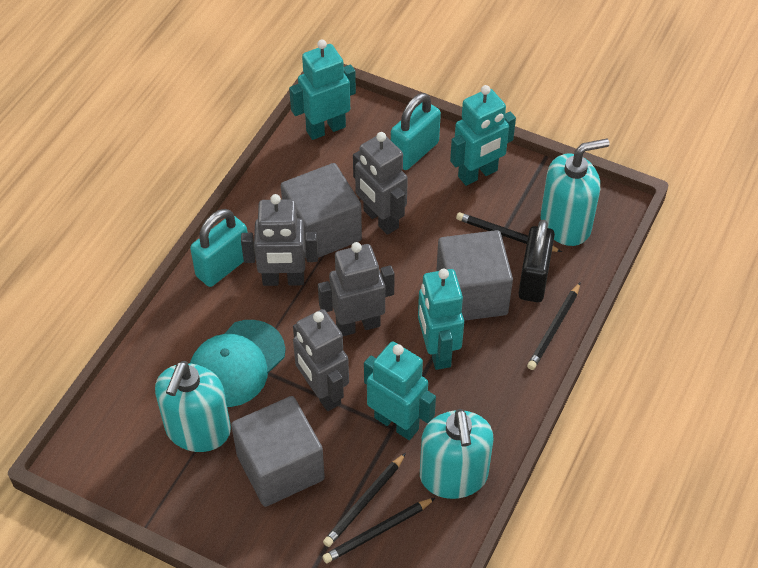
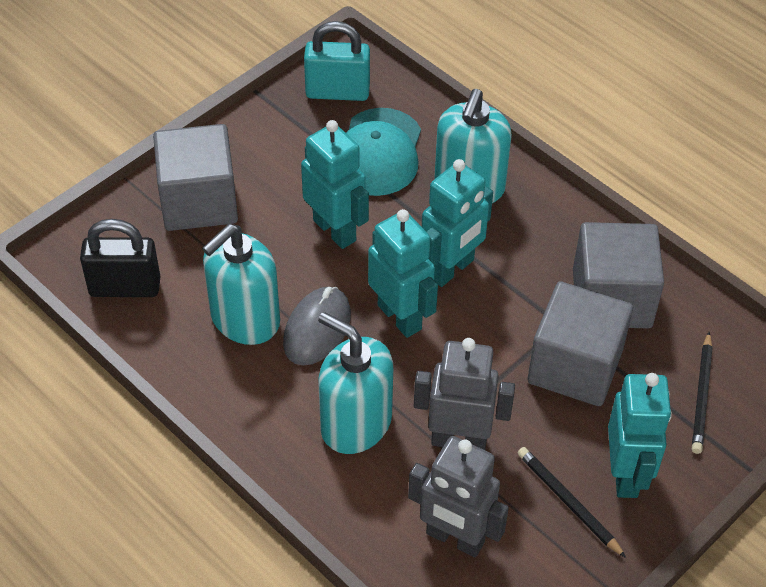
black pencil: [322,498,435,563] [323,453,406,547] [456,212,562,252] [527,283,580,370] = 4 -> [517,447,626,558] [692,332,713,454] = 2
grey mouse: none = 0 -> [283,287,351,366] = 1
grey robot: [241,194,318,286] [293,309,349,411] [318,242,395,336] [353,132,408,235] = 4 -> [408,436,509,557] [414,338,515,450] = 2
turquoise padlock: [190,209,248,287] [391,93,441,170] = 2 -> [304,21,370,101] = 1

